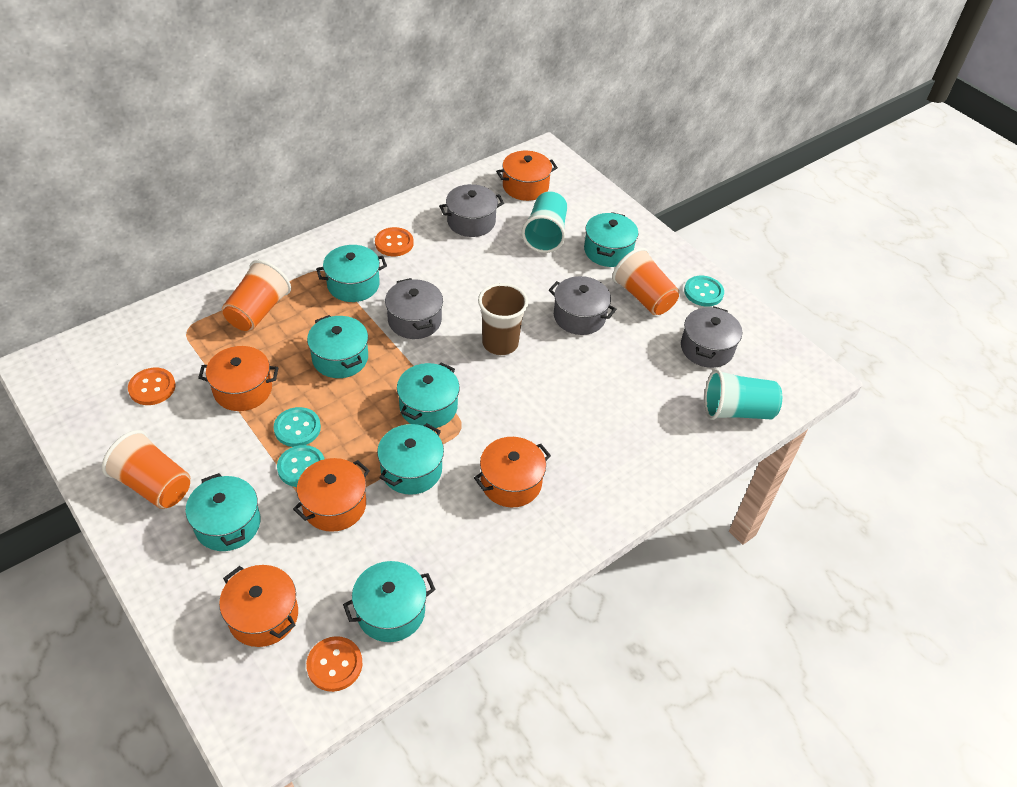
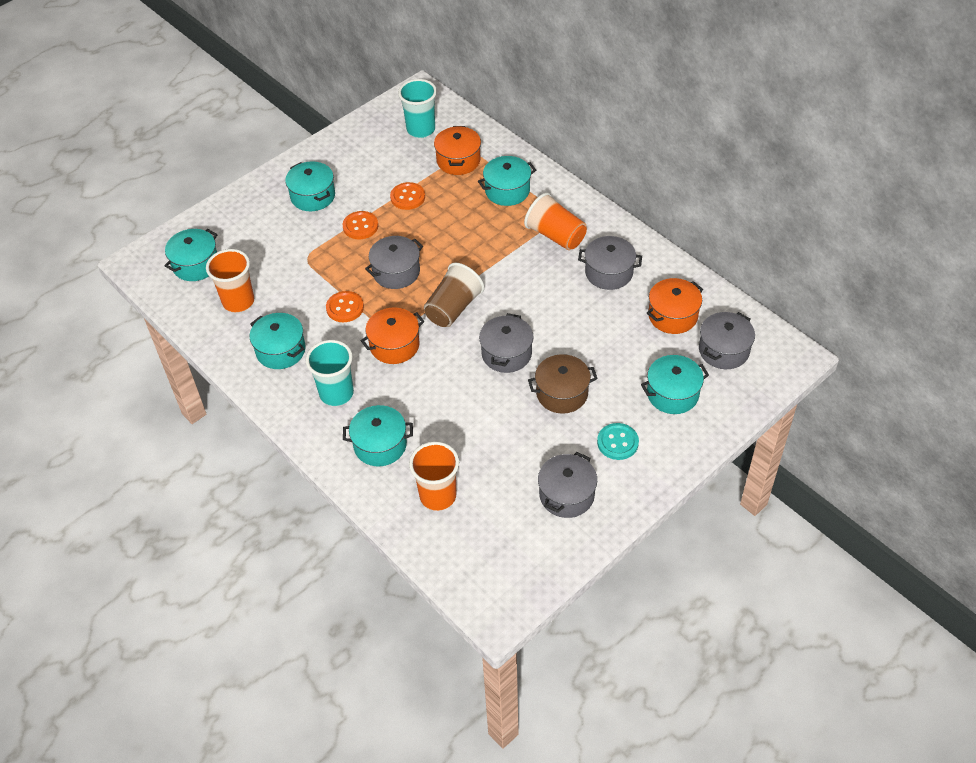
brown pot: none = 0 -> [528,354,598,414] = 1
grey pot: [385,278,443,339] [439,184,504,237] [549,276,616,335] [681,306,742,368] = 4 -> [365,236,423,289] [479,313,534,373] [538,452,597,518] [578,236,642,290] [699,312,755,369] = 5
orange pot: [198,346,278,411] [219,565,298,647] [293,458,370,532] [474,437,551,507] [496,151,558,201] = 5 -> [360,307,425,364] [434,126,481,175] [647,278,703,334] = 3
turquoise button: [273,407,321,447] [277,445,325,487] [684,276,724,307] = 3 -> [597,423,639,460] = 1
turquoise pot: [186,473,261,551] [307,315,368,378] [316,245,387,302] [343,561,436,642] [377,423,444,495] [397,363,460,428] [584,212,638,267] = 7 -> [164,229,218,281] [250,313,306,369] [285,162,335,211] [343,405,413,466] [478,156,536,206] [641,355,709,414] = 6

